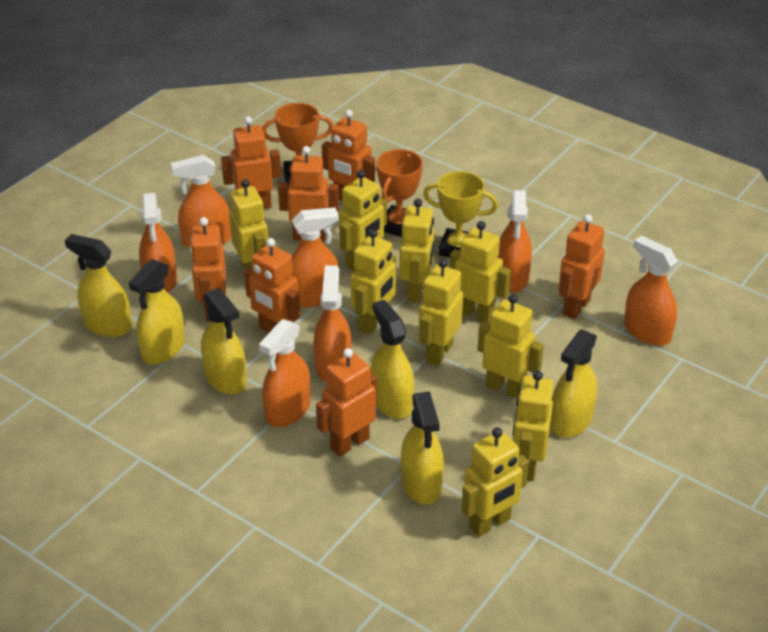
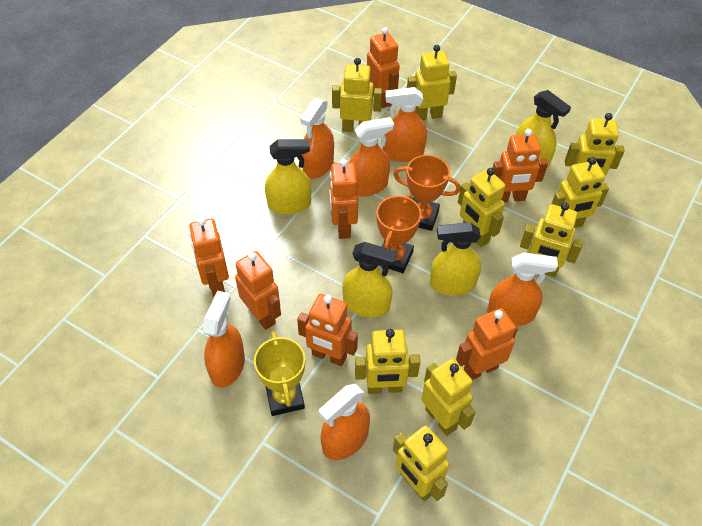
orange spray bottle: [139,193,177,293] [170,155,231,248] [259,319,311,427] [292,207,339,308] [314,265,352,383] [498,190,532,293] [624,236,678,346] = 7 -> [203,291,245,388] [300,98,334,179] [319,384,370,460] [349,117,394,197] [383,87,427,162] [487,252,558,326] = 6
yellow spray bottle: [65,234,132,337] [129,259,185,365] [201,288,247,395] [371,300,414,419] [401,391,444,505] [550,329,597,438] = 6 -> [265,139,311,215] [342,242,398,317] [430,222,481,295] [516,90,571,168] = 4

